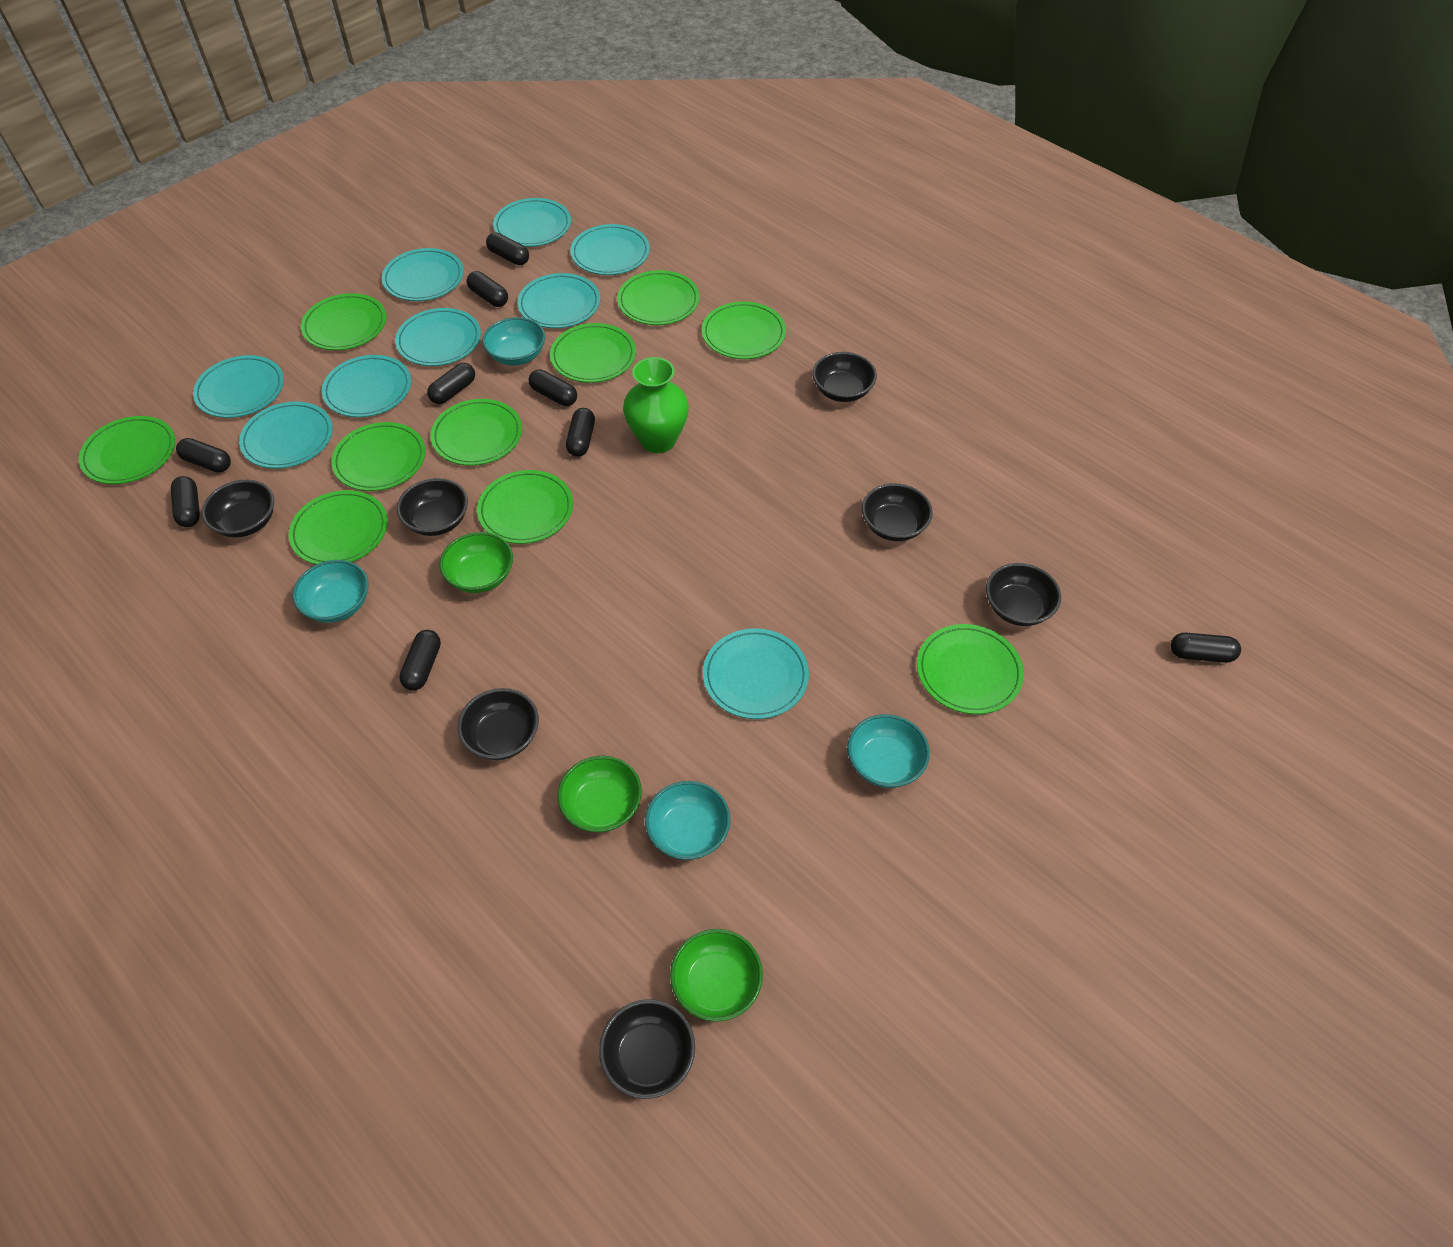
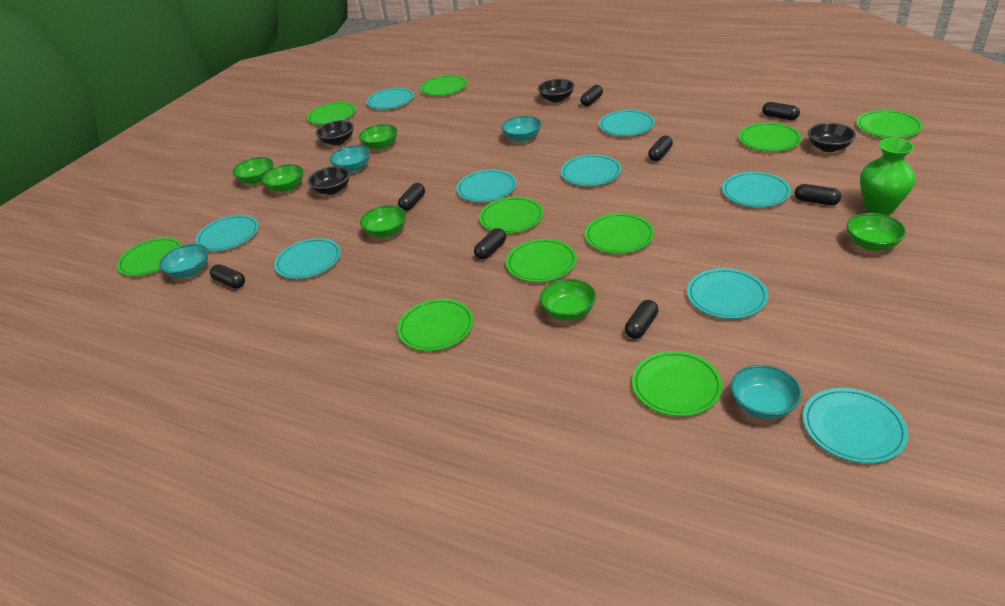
black bowl: [202,480,274,538] [397,478,468,536] [458,688,539,760] [599,999,695,1099] [812,352,877,402] [862,483,933,541] [986,563,1061,626] = 7 -> [308,166,350,195] [316,120,354,145] [538,79,575,103] [808,123,856,152] = 4
black capsule: [171,476,200,527] [176,438,231,472] [399,630,441,691] [427,363,475,404] [467,271,508,307] [486,232,529,265] [529,369,577,406] [566,408,595,457] [1170,633,1241,663] = 9 -> [210,264,245,289] [398,183,425,211] [474,228,506,260] [580,85,603,106] [625,300,659,339] [648,135,673,161] [762,102,800,120] [794,184,841,205] = 8
green bowl: [439,532,513,593] [558,756,642,833] [670,929,763,1022] = 3 -> [233,157,273,184] [262,164,304,192] [359,124,398,150] [360,205,407,238] [540,279,596,321] [847,213,906,251] = 6

